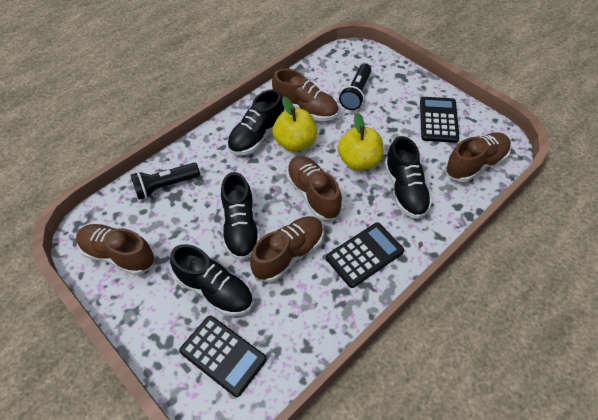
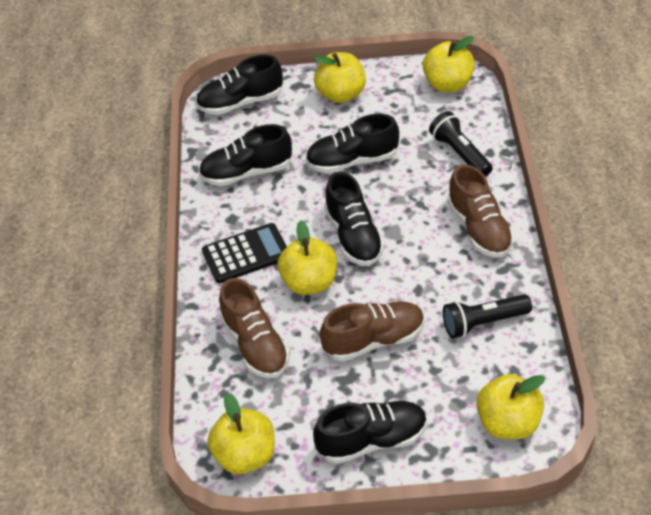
black calculator: [179,316,267,397] [326,222,404,288] [420,97,459,143] = 3 -> [202,223,287,283] = 1
black shoe: [170,244,253,316] [221,172,260,260] [227,89,284,155] [385,136,432,219] = 4 -> [196,55,283,115] [199,124,292,186] [305,114,399,173] [313,401,427,464] [324,172,384,266] = 5
brown shoe: [76,224,155,276] [250,216,323,282] [272,69,339,121] [286,156,342,220] [445,132,511,182] = 5 -> [219,278,290,378] [320,301,424,361] [447,164,514,257] = 3
yellow apple: [272,97,317,152] [337,113,383,171] = 2 -> [207,392,275,474] [278,220,337,295] [313,52,366,103] [423,36,475,92] [476,374,545,439] = 5

